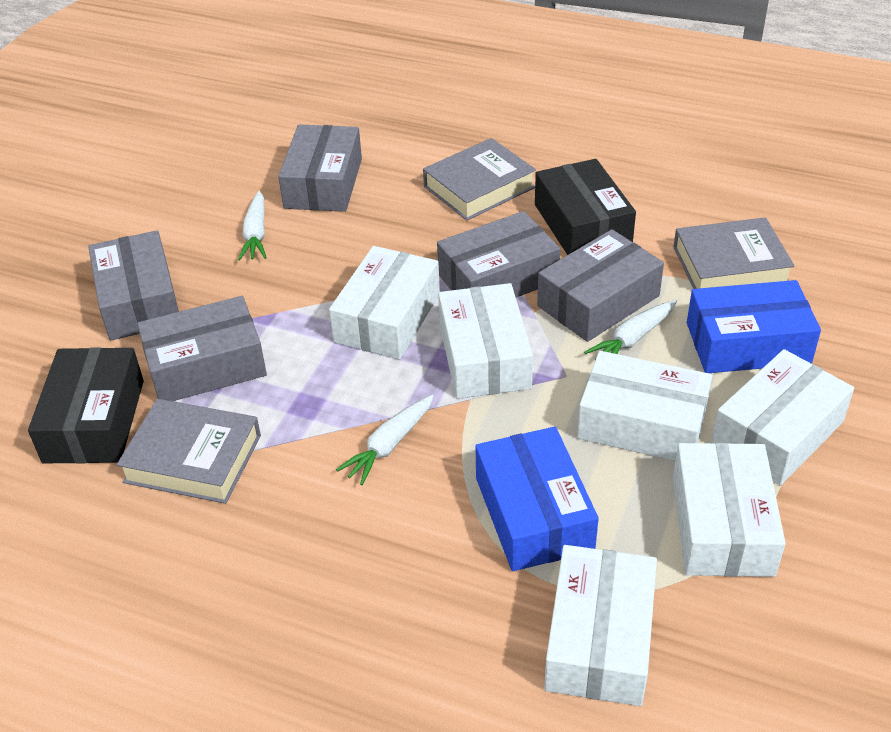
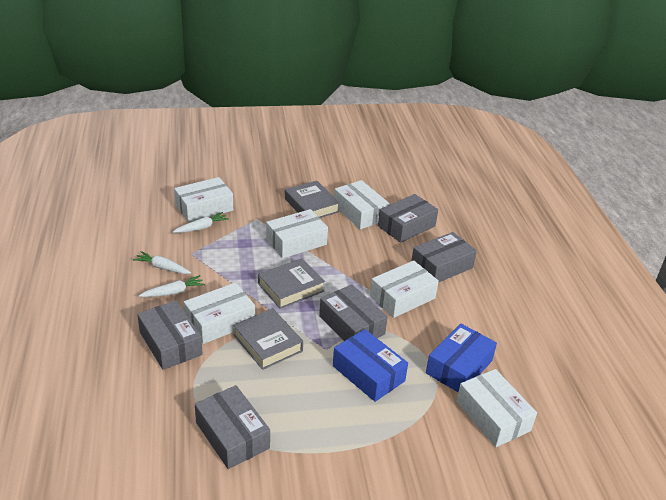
black box: [28,347,144,463] [535,159,636,255] = 2 -> none = 0

